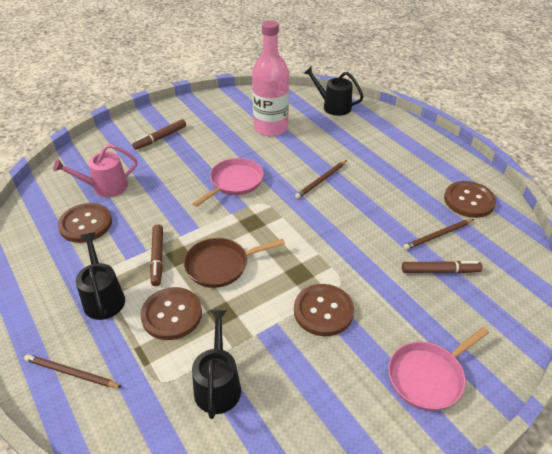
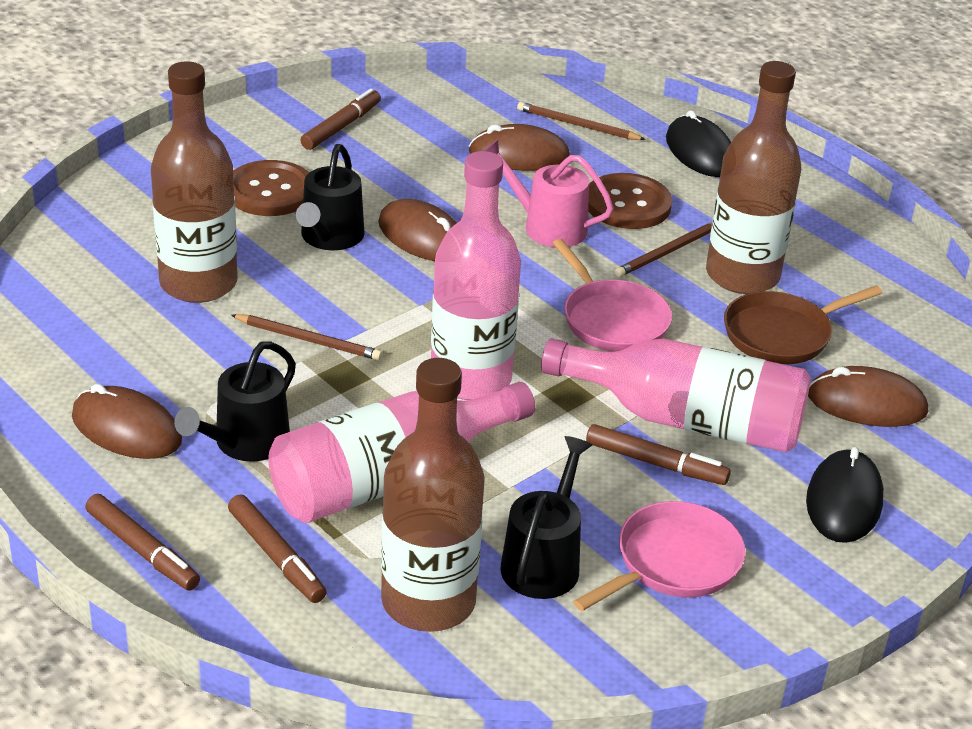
black mouse: none = 0 -> [666,110,731,177] [806,447,884,543] = 2
brown bottle: none = 0 -> [151,61,238,303] [381,358,485,632] [706,61,801,294] = 3
brown button: [58,203,112,243] [140,287,202,340] [294,284,354,336] [444,181,496,218] = 4 -> [233,160,309,216] [588,173,672,229] = 2
brown marker: [132,119,186,150] [150,224,163,286] [402,261,483,273] = 3 -> [85,494,200,591] [228,494,327,603] [301,89,381,150] [586,424,731,485] = 4
brown mouse: none = 0 -> [72,384,182,459] [378,199,457,261] [469,124,570,171] [808,366,928,427] = 4
pink bottle: [252,20,289,136] = 1 -> [268,382,535,523] [431,151,521,400] [541,338,811,452] = 3

